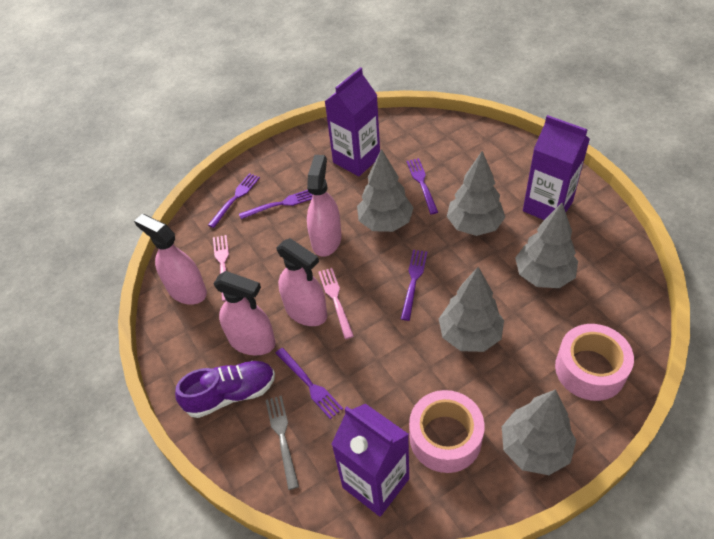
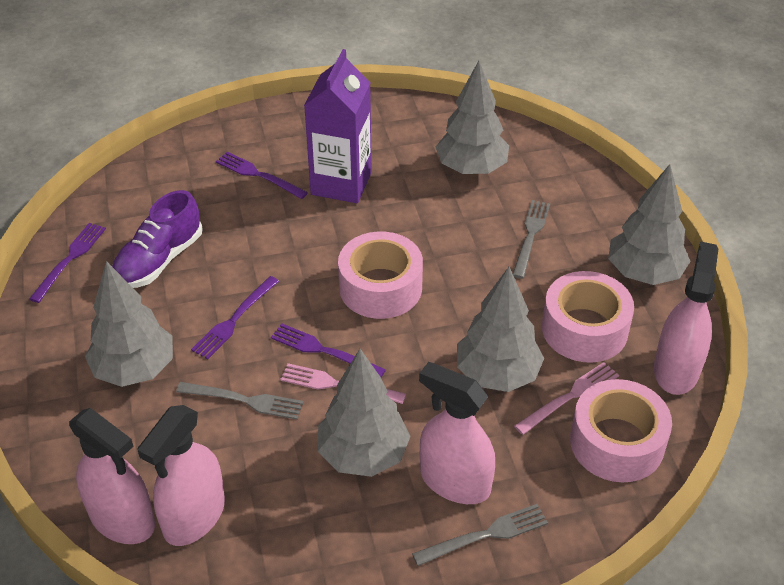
grey fork: [266,395,299,490] = 1 -> [176,382,304,420] [412,504,548,566] [513,200,550,279] = 3
pink tape: [409,390,485,473] [555,324,634,401] = 2 -> [338,232,423,319] [542,271,634,363] [570,379,672,482] = 3
purple carton: [324,67,380,176] [331,404,409,517] [523,115,590,220] = 3 -> [304,49,372,203] = 1
purple fork: [208,173,260,228] [239,190,313,219] [275,348,343,419] [401,250,427,321] [406,158,438,214] = 5 -> [29,223,106,303] [191,276,279,359] [216,152,308,199] [271,323,386,377] = 4

